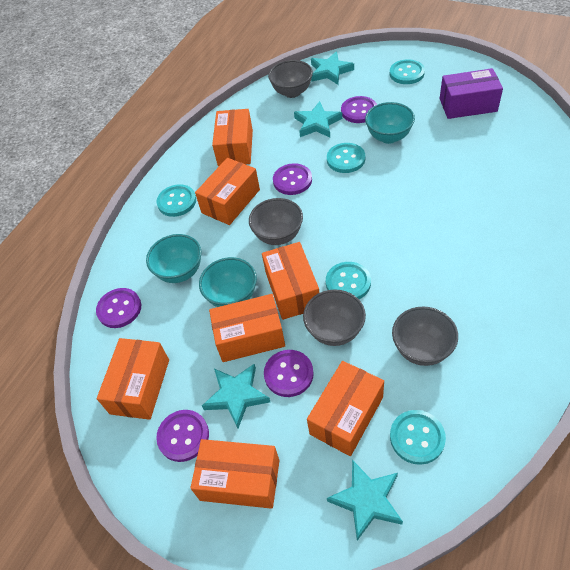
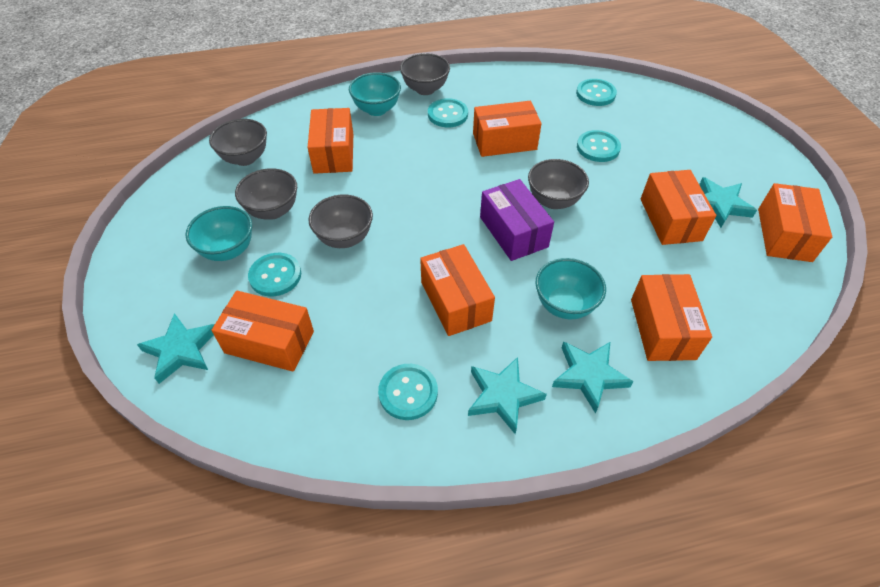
grey bowl: [249,198,303,245] [268,60,313,98] [303,289,366,346] [392,307,458,366] = 4 -> [209,119,267,166] [235,168,297,220] [308,195,373,248] [400,53,450,95] [528,159,589,209] = 5
purple button: [96,288,141,328] [156,410,209,462] [264,350,314,397] [273,163,312,195] [341,96,377,123] = 5 -> none = 0

